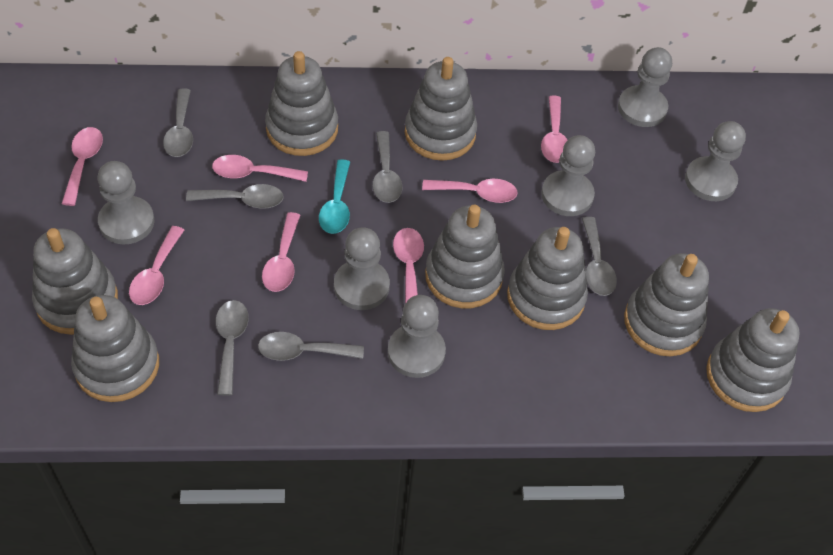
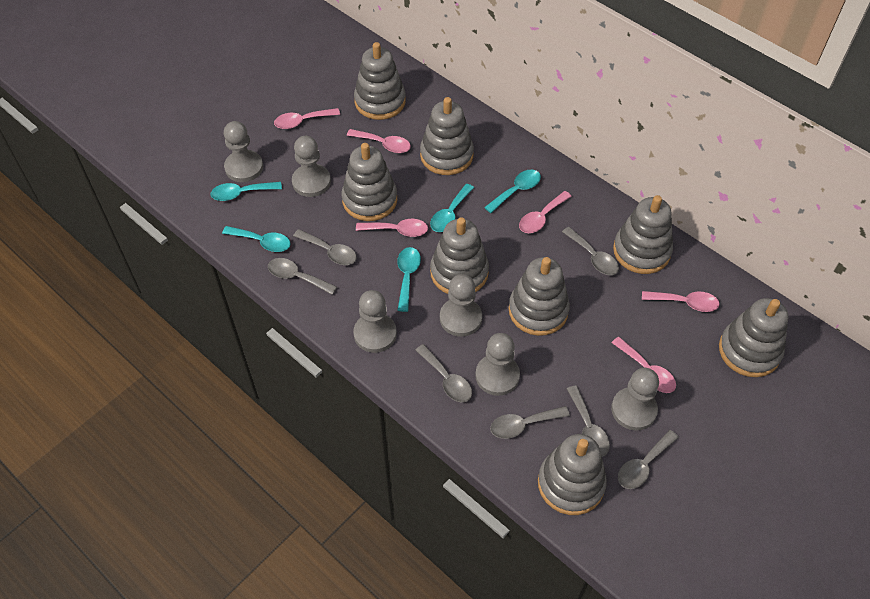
grey spoon: [163,88,193,157] [186,184,284,209] [216,300,249,396] [258,332,364,361] [372,131,403,203] [582,217,617,296] = 6 -> [268,258,337,295] [293,229,357,265] [415,344,472,402] [490,406,570,439] [562,227,619,275] [567,385,610,457] [618,430,679,489] = 7
pink spoon: [62,127,103,206] [129,226,184,305] [212,155,308,182] [262,212,300,292] [393,228,424,304] [422,179,518,203] [541,95,567,163] = 7 -> [274,108,340,129] [347,129,411,153] [356,219,428,237] [519,191,572,233] [611,337,676,393] [642,291,720,312] = 6
turquoise spoon: [319,159,350,234] = 1 -> [211,182,282,201] [222,226,291,252] [397,247,421,312] [430,184,474,232] [484,170,541,213] = 5

